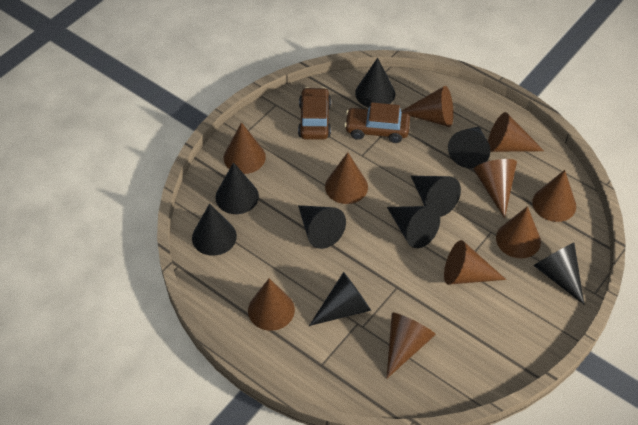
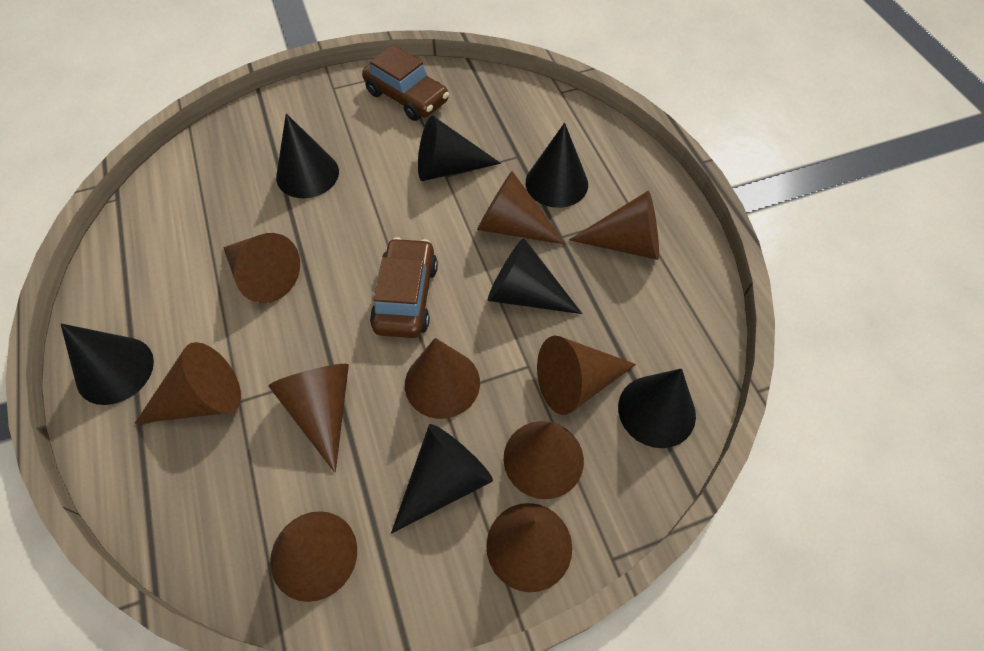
black cone: [192,203,237,256] [215,162,259,214] [298,205,346,249] [309,272,371,326] [355,58,395,108] [387,206,440,248] [411,176,461,217] [448,126,490,168] [533,243,585,305] = 9 -> [61,323,154,405] [276,113,339,198] [391,424,493,534] [418,116,501,181] [488,238,582,314] [526,123,588,208] [618,368,696,448] = 7

